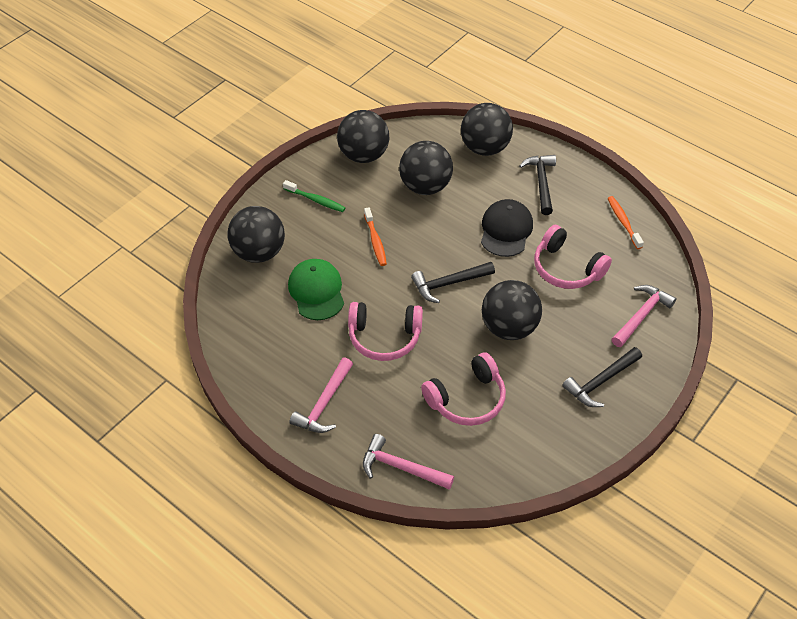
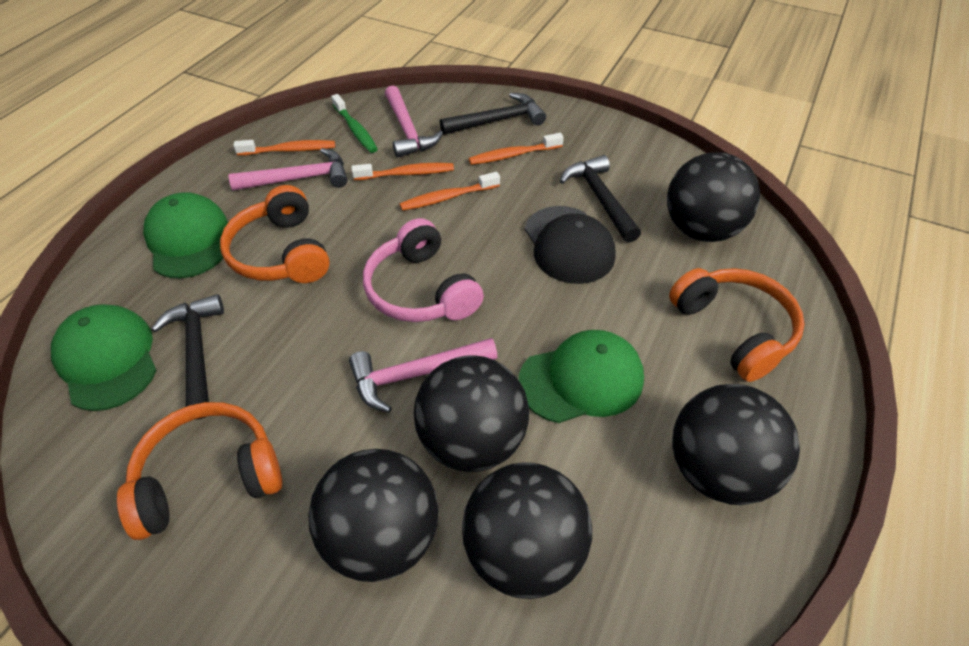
green cap: [288,259,344,320] = 1 -> [51,304,157,411] [143,192,228,278] [518,330,644,423] = 3
orange headphones: none = 0 -> [117,402,282,540] [220,185,330,283] [669,268,805,382] = 3
orange toothbrush: [364,207,387,266] [607,196,644,249] = 2 -> [233,140,335,156] [352,163,454,180] [400,172,500,211] [469,133,564,165] = 4
pink headphones: [348,302,423,361] [421,352,506,426] [534,225,612,289] = 3 -> [363,218,484,322] = 1

